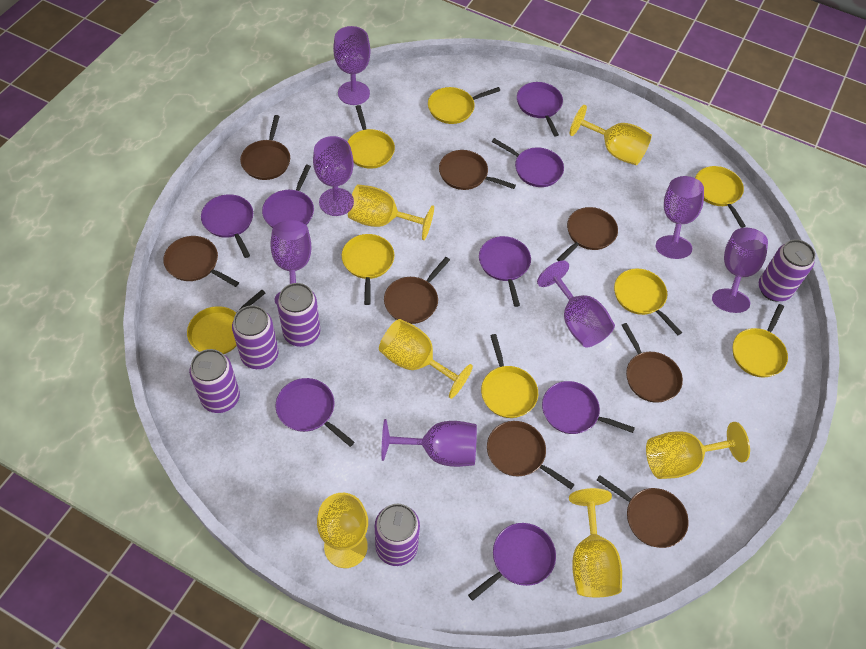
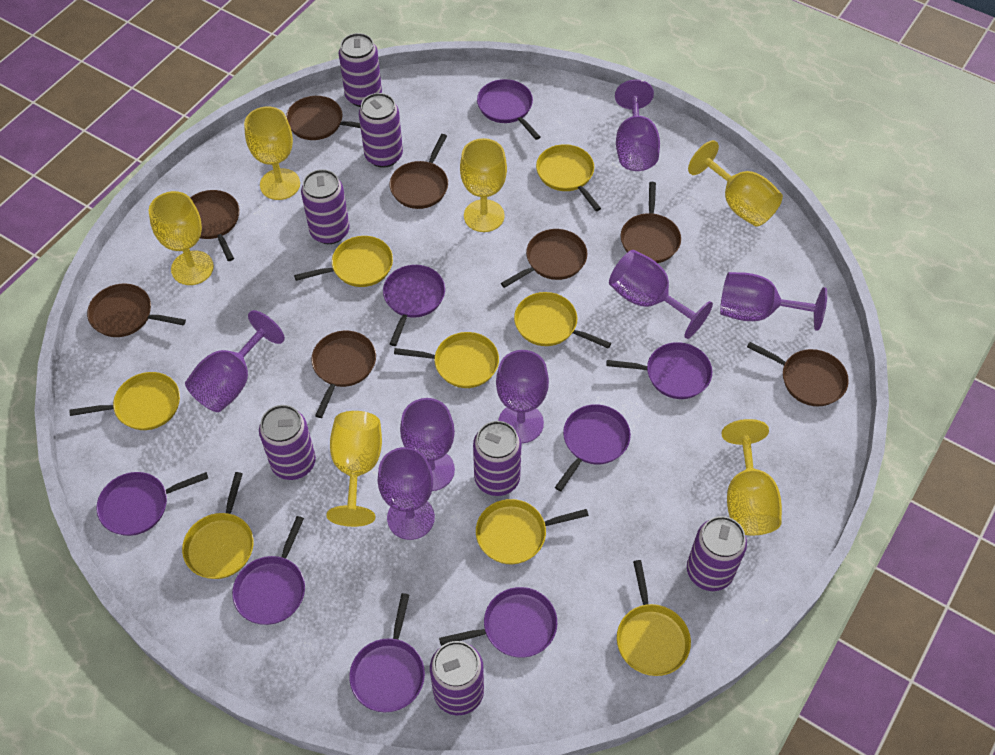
purple can: [189,349,240,413] [232,305,278,369] [277,283,320,347] [375,504,420,566] [759,240,815,302] = 5 -> [259,405,316,480] [301,169,350,244] [339,33,382,107] [359,93,403,168] [430,641,484,715] [473,421,522,496] [687,516,747,591] = 7

